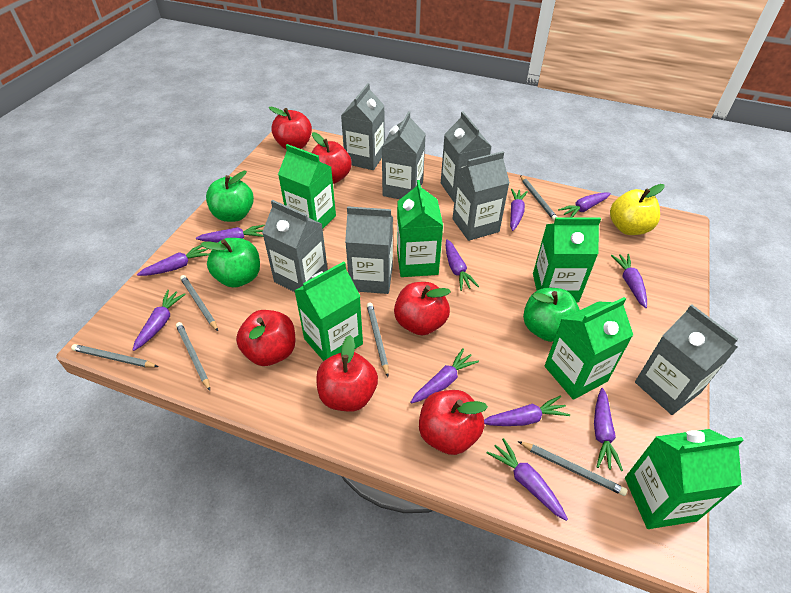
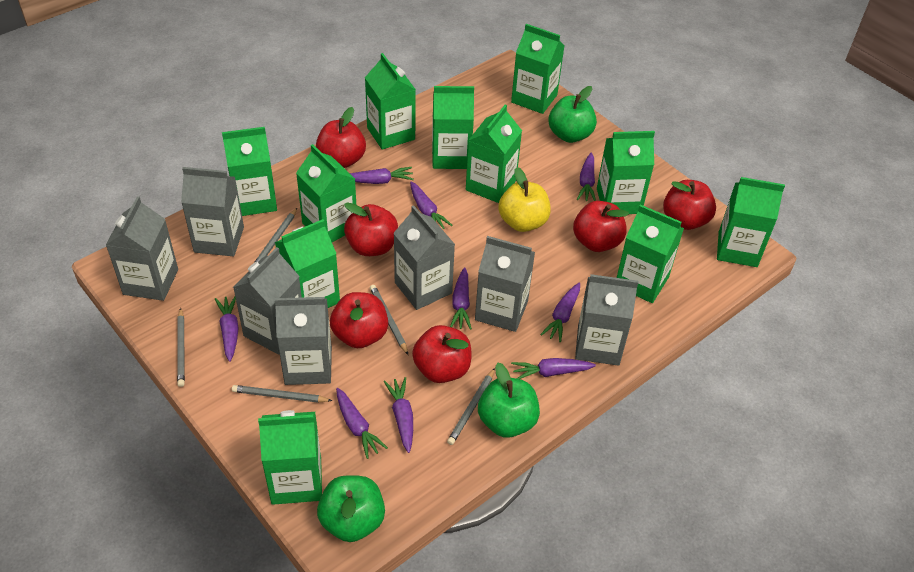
green carton: [278,144,336,229] [294,262,363,361] [397,180,443,277] [533,217,601,302] [545,297,633,400] [625,429,743,529] = 6 -> [222,127,277,216] [258,410,322,505] [275,219,340,308] [296,144,356,242] [365,53,416,150] [432,86,474,169] [466,105,522,203] [511,24,565,114] [597,131,655,214] [617,204,684,303] [717,177,785,267] = 11
grey pencil: [71,344,158,368] [176,322,210,391] [180,275,218,331] [367,302,389,377] [518,441,627,496] [520,175,557,221] = 6 -> [177,308,185,387] [232,385,333,403] [254,208,297,263] [370,285,408,355] [447,368,495,445] = 5
purple carrot: [133,290,186,351] [137,245,210,276] [196,225,265,242] [410,348,479,404] [446,239,479,291] [484,396,570,426] [487,438,568,521] [510,189,528,231] [558,192,611,217] [594,388,623,471] [611,254,647,308] = 11 -> [215,297,239,362] [336,388,388,459] [350,167,414,184] [383,377,413,453] [410,182,453,229] [450,267,472,330] [511,358,596,379] [540,283,580,342] [577,153,596,201] = 9

